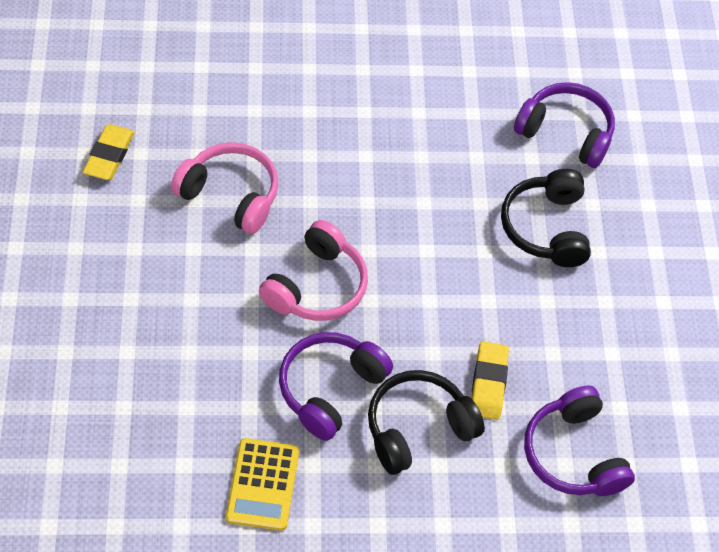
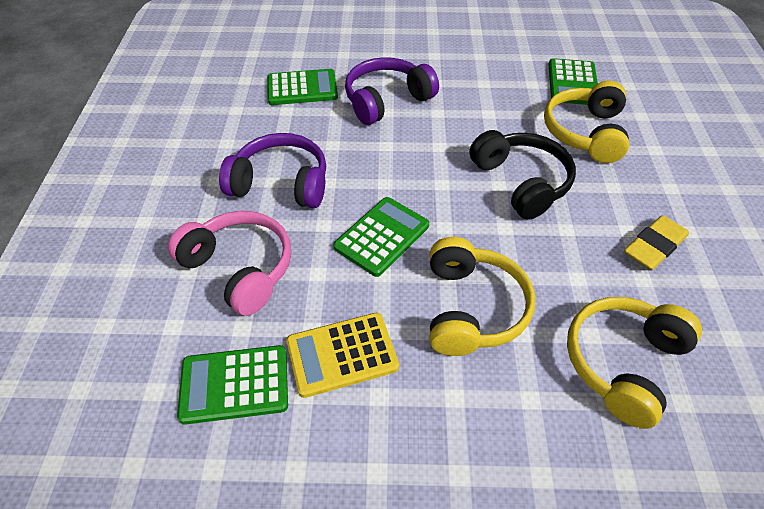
black headphones: [368,370,485,475] [501,169,591,267] = 2 -> [469,130,576,220] = 1
green calculator: none = 0 -> [177,345,288,425] [267,69,338,105] [333,197,429,277] [548,58,598,105] = 4
pink headphones: [171,142,278,234] [259,220,368,321] = 2 -> [168,211,291,316] = 1
purple headphones: [279,332,393,441] [514,82,615,168] [524,385,635,496] = 3 -> [219,133,326,208] [345,57,439,125] = 2
yellow eraser: [83,124,135,180] [472,341,509,420] = 2 -> [624,215,689,270] = 1
yellow headphones: none = 0 -> [430,237,535,356] [544,81,629,163] [567,297,702,429] = 3

